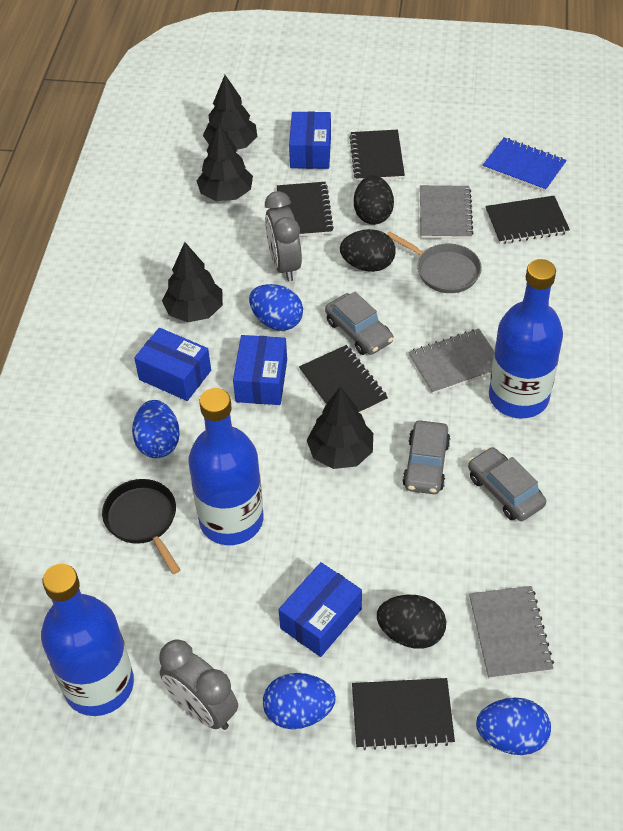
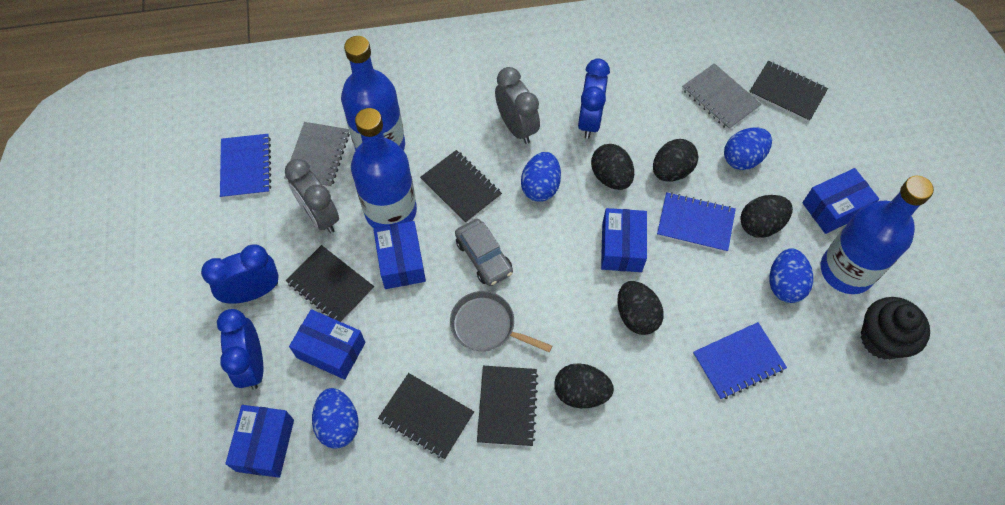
black cupcake: none = 0 -> [861,297,930,360] = 1
black egg: [340,229,396,272] [354,175,394,225] [377,595,446,649] = 3 -> [554,363,614,408] [591,144,634,190] [617,281,664,335] [653,139,698,182] [740,195,793,238] = 5
black pan: [102,479,180,574] = 1 -> none = 0
black tree: [162,242,223,322] [197,124,253,201] [203,75,257,150] [307,387,373,469] = 4 -> none = 0
blue box: [134,328,211,401] [233,335,287,405] [279,562,362,657] [289,111,331,169] = 4 -> [225,405,294,478] [289,309,365,380] [373,221,426,289] [601,208,647,272] [802,168,879,234] = 5
blue clock: none = 0 -> [201,244,279,304] [217,309,263,390] [578,58,610,139] = 3
blue notebook: [483,137,567,192] = 1 -> [220,134,271,198] [657,192,736,252] [693,322,787,400] = 3
grey car: [325,292,394,355] [402,421,450,494] [468,447,546,521] = 3 -> [455,219,513,286] = 1
grey notebook: [409,329,494,394] [420,185,473,239] [469,586,554,679] = 3 -> [284,122,350,188] [682,63,761,130] = 2

